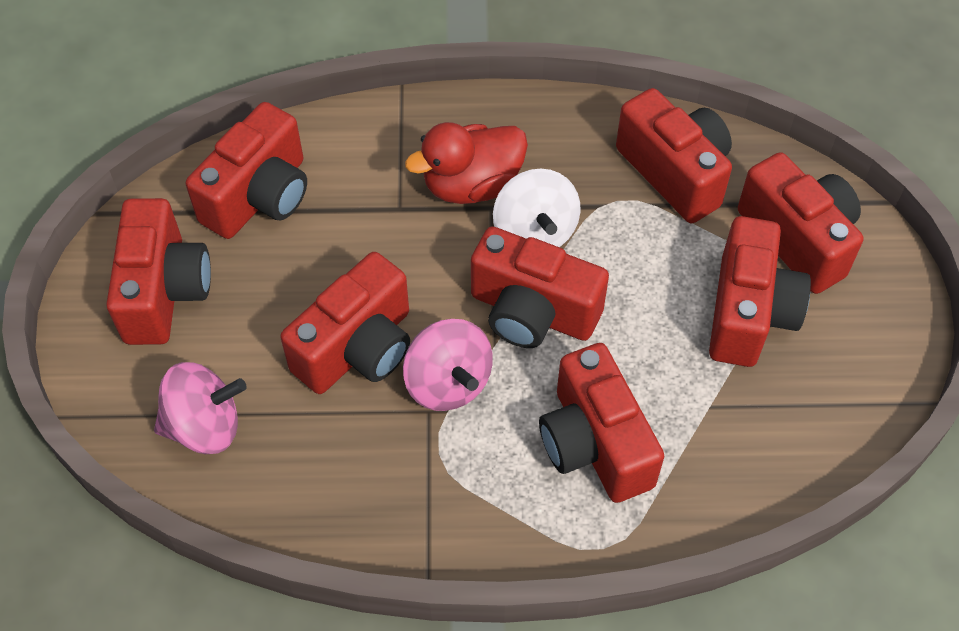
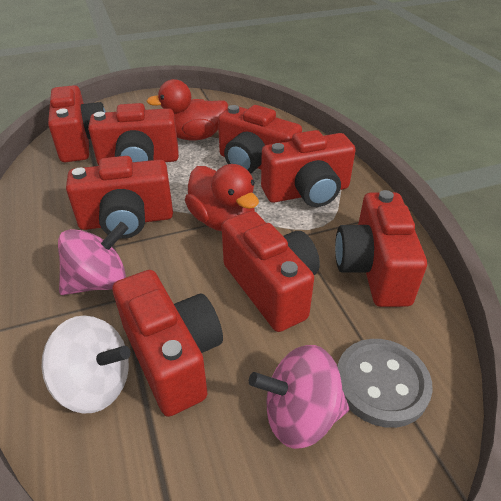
grey button: none = 0 -> [337,339,433,428] = 1
red duck: [405,122,528,204] = 1 -> [146,79,228,140] [185,164,259,231] = 2

